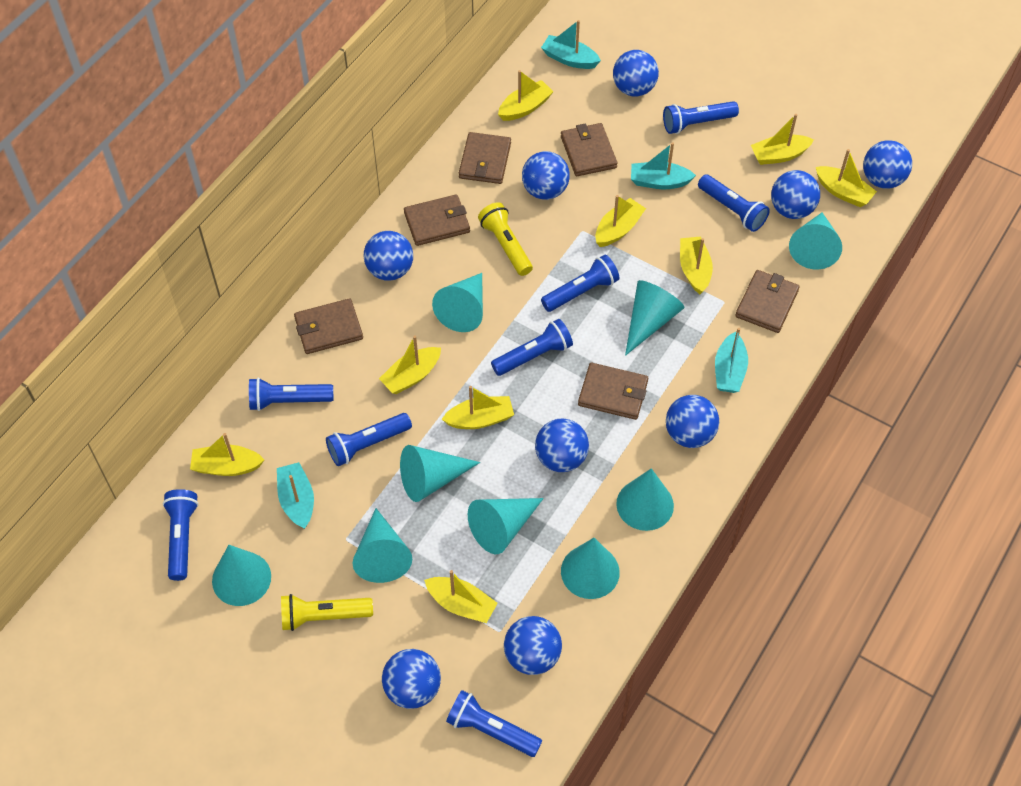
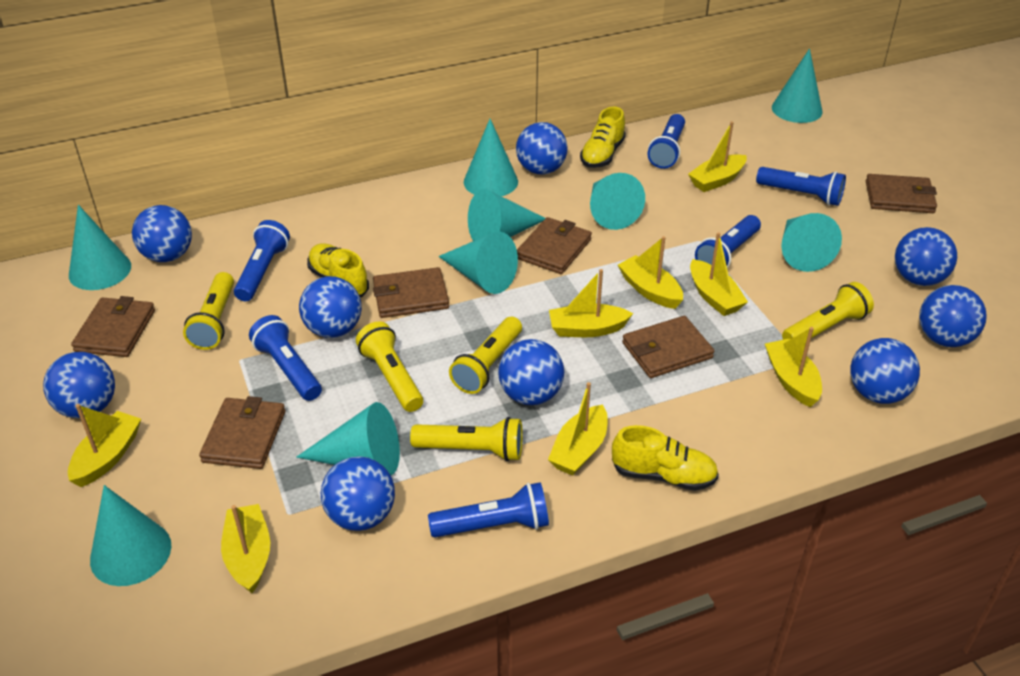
blue flashlight: [162,489,199,581] [249,378,333,411] [326,413,412,466] [446,690,542,757] [491,319,573,376] [541,255,619,312] [663,101,739,134] [698,175,770,232] = 8 -> [234,220,290,301] [249,315,322,401] [428,482,549,537] [648,114,685,169] [695,215,761,268] [756,167,846,206] = 6
turquoise boat: [277,462,314,529] [541,20,601,69] [631,143,696,189] [715,328,748,393] = 4 -> none = 0
yellow boat: [190,433,264,476] [379,335,441,394] [424,570,498,623] [442,386,514,429] [498,70,554,121] [595,195,646,247] [680,237,713,294] [751,114,814,165] [816,149,877,207] = 9 -> [68,404,141,487] [221,504,270,593] [548,382,608,476] [549,269,633,337] [618,236,683,309] [688,121,747,192] [690,232,748,316] [765,327,822,407] = 8
yellow flashlight: [281,594,373,631] [478,202,533,276] = 2 -> [183,272,234,350] [356,321,423,412] [410,417,523,461] [449,317,522,394] [782,282,874,340] = 5
yellow shoe: none = 0 -> [307,243,369,297] [580,106,626,168] [612,425,719,491] = 3

